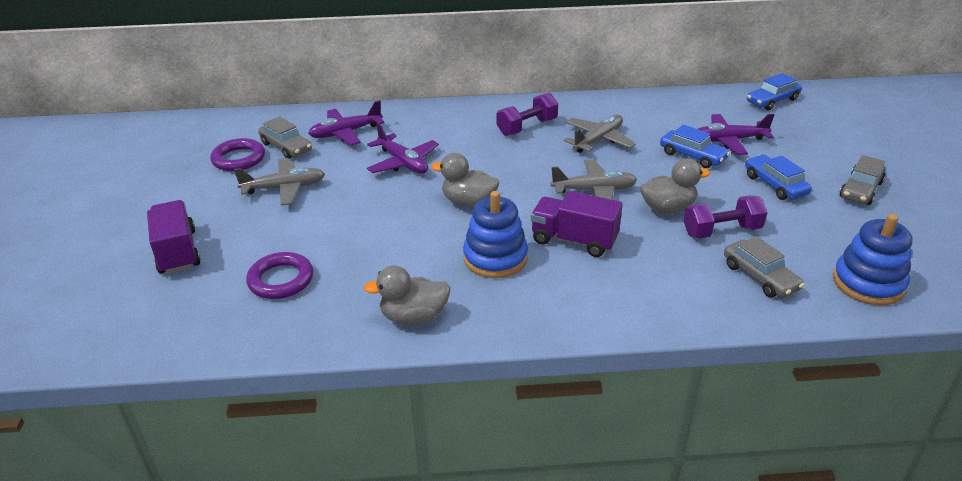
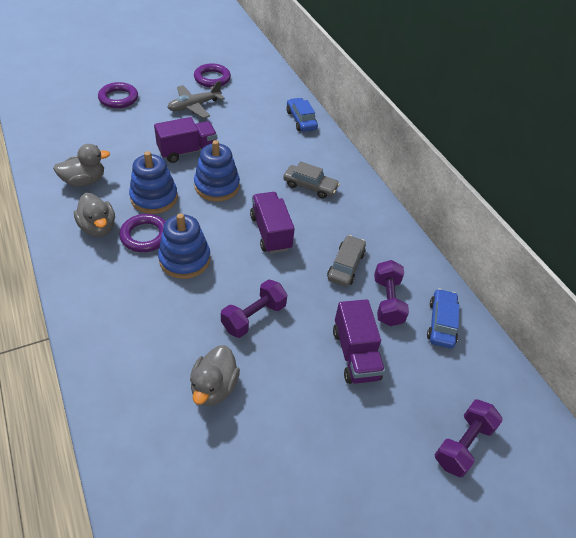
blue car: [660,125,730,168] [745,155,812,200] [747,73,802,110] = 3 -> [287,98,318,132] [427,289,459,348] = 2
blue stacking toy: [463,191,528,278] [833,214,912,305] = 2 -> [129,151,178,214] [158,213,211,279] [194,140,240,202] = 3
grey car: [258,116,312,159] [724,236,804,298] [840,155,886,205] = 3 -> [283,161,340,199] [327,235,366,287] = 2
grey plane: [234,158,325,205] [551,159,637,200] [564,115,636,153] = 3 -> [167,81,225,118] = 1
purple dumbbell: [497,93,558,136] [684,195,768,239] = 2 -> [221,279,287,338] [374,260,409,326] [434,400,503,477] = 3
purple plane: [308,100,384,145] [367,123,439,174] [698,114,774,155] = 3 -> none = 0
purple ring: [210,138,265,171] [246,252,313,299] = 2 -> [98,82,138,108] [119,214,166,252] [194,63,231,87] = 3
purple truck: [147,200,200,274] [531,191,622,257] = 2 -> [154,117,217,163] [250,192,295,254] [333,299,385,384] = 3

